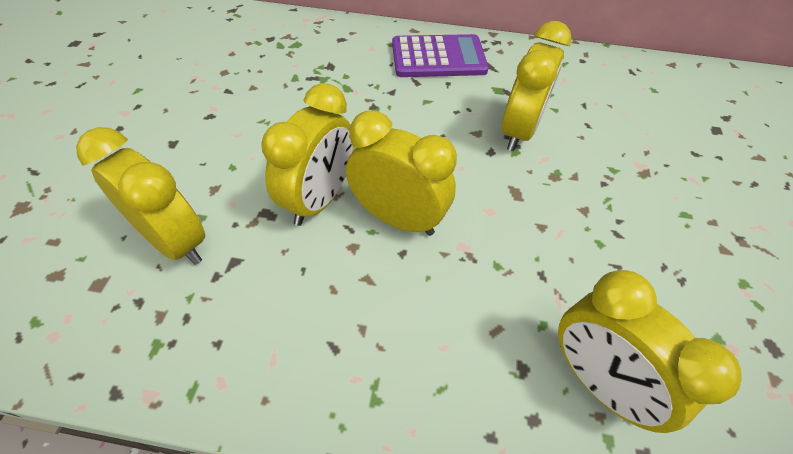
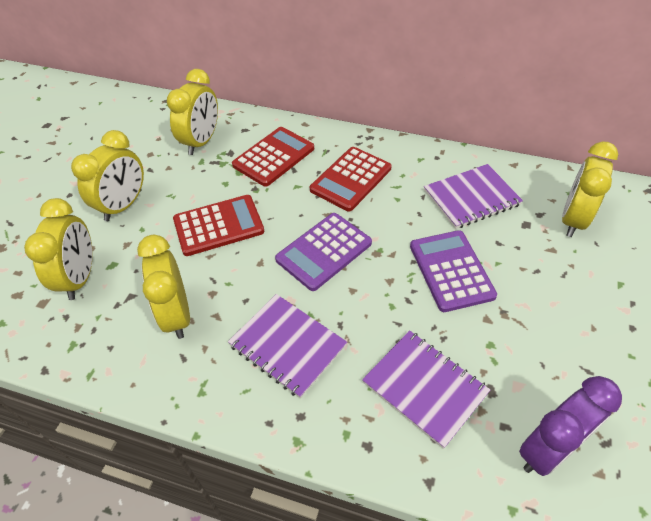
purple calculator: [392,34,489,77] = 1 -> [275,213,372,291] [410,230,497,312] = 2
purple clock: none = 0 -> [519,376,622,476] = 1
purple notebook: none = 0 -> [228,294,347,398] [362,330,490,449] [424,164,523,229] = 3
red calculator: none = 0 -> [173,195,265,256] [232,127,314,187] [310,147,392,211] = 3

